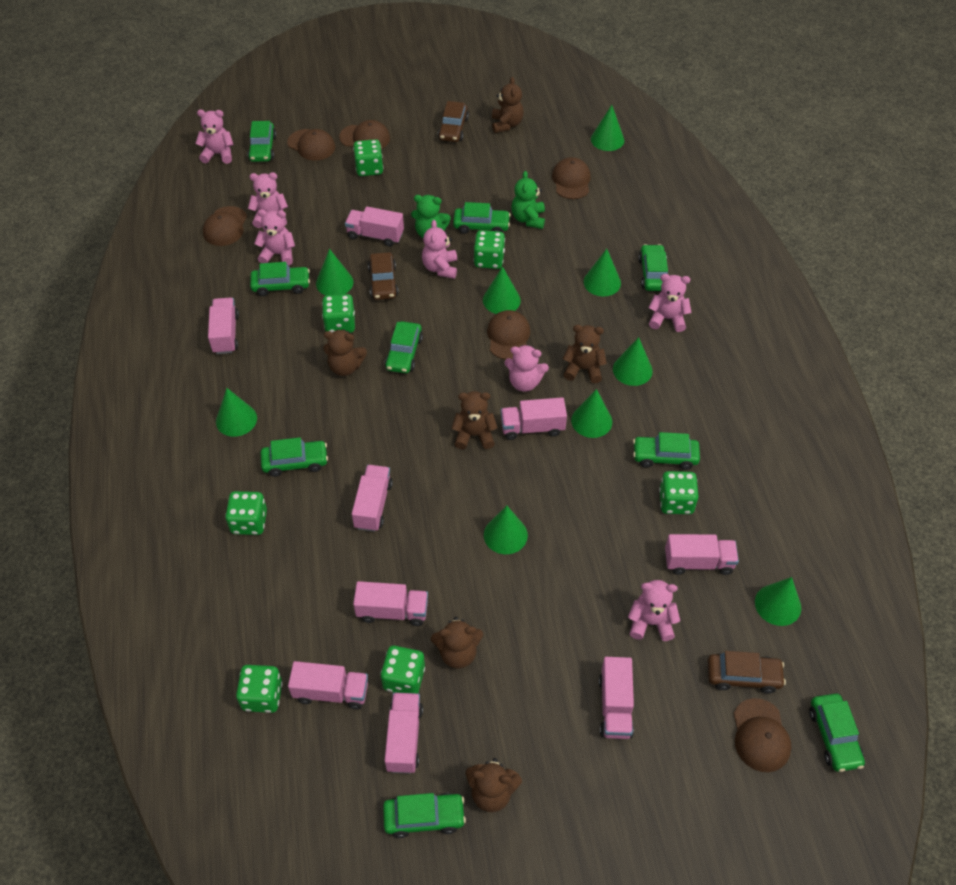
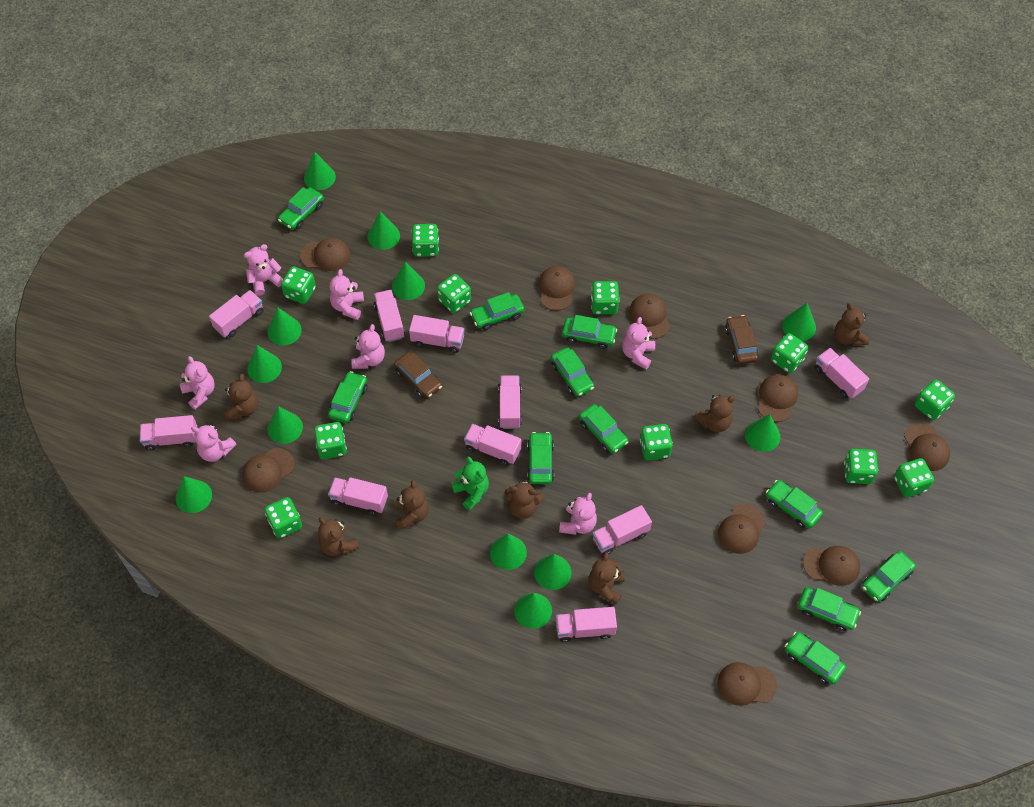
brown cap: [203,206,247,246] [287,129,335,161] [339,120,390,149] [487,310,530,359] [552,157,591,199] [733,698,791,772] = 6 -> [242,448,295,493] [300,238,350,271] [538,266,576,311] [629,294,670,339] [717,662,777,706] [718,504,766,554] [758,374,798,422] [803,546,860,586] [904,423,950,471] = 9
brown car: [368,252,398,300] [438,101,469,142] [708,651,786,693] = 3 -> [394,352,442,398] [725,315,759,364] = 2
brown teddy bear: [323,329,367,376] [431,617,483,668] [451,391,498,449] [466,758,522,812] [492,77,524,133] [563,325,607,383] = 6 -> [225,374,258,420] [318,517,359,556] [395,480,429,530] [505,480,545,519] [589,552,625,604] [694,395,735,432] [835,303,869,346] = 7
green car: [248,121,276,162] [250,262,310,296] [261,437,328,477] [383,793,466,838] [385,321,423,373] [453,202,511,234] [633,432,700,470] [638,244,668,291] [809,694,865,772] = 9 -> [278,187,324,230] [328,371,367,423] [470,292,524,330] [527,432,554,484] [551,347,594,397] [562,315,617,349] [579,404,629,453] [766,480,823,528] [785,632,846,684] [798,587,861,631] [862,551,916,602] = 11
green cone: [216,388,257,437] [316,249,353,296] [483,266,521,314] [484,506,528,554] [571,389,612,438] [584,249,621,297] [591,105,624,151] [613,337,653,386] [755,577,801,626] = 9 -> [176,476,212,513] [247,345,282,383] [267,406,303,444] [268,308,302,345] [304,151,336,190] [368,211,400,250] [392,262,425,300] [490,534,527,570] [514,593,552,629] [534,554,571,590] [745,414,780,452] [782,303,816,341] = 12
green dice: [225,491,267,535] [236,665,283,713] [322,294,355,333] [353,139,383,176] [381,646,425,693] [474,230,505,269] [659,471,699,514] = 7 -> [265,497,302,538] [281,266,316,304] [314,422,347,459] [412,224,439,257] [437,274,471,313] [591,281,620,314] [640,424,673,460] [771,333,808,373] [844,449,878,484] [894,458,934,498] [915,380,955,420] = 11
green teddy bear: [411,195,451,238] [511,171,545,229] = 2 -> [451,457,489,510] = 1
pink truck: [208,298,239,354] [288,661,368,709] [345,207,404,247] [352,465,393,532] [353,581,428,626] [385,692,423,774] [501,397,567,440] [599,657,634,739] [665,534,739,575] = 9 -> [140,415,197,451] [209,290,263,338] [328,477,388,515] [374,290,405,342] [409,315,465,353] [464,424,521,466] [498,375,522,429] [556,607,617,642] [592,505,652,555] [815,348,869,399] = 10

